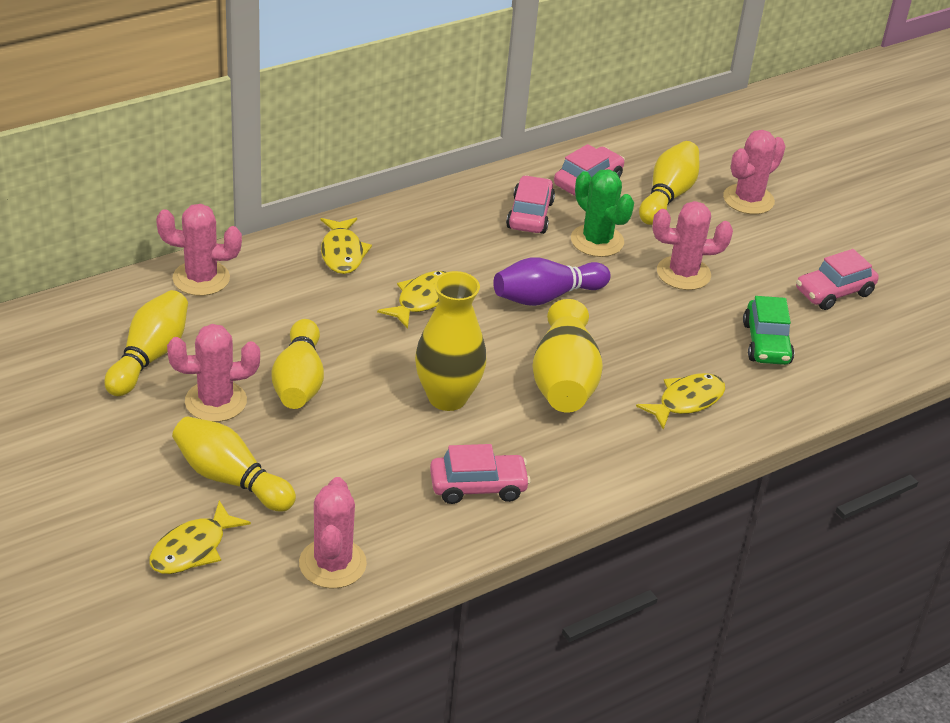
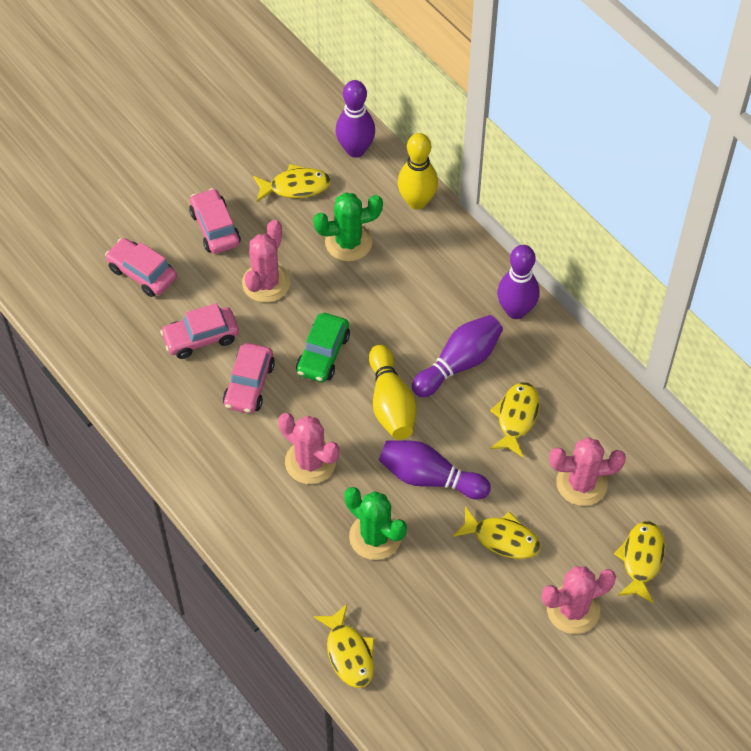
green cactus: [571,169,634,257] = 1 -> [313,192,383,261] [344,487,407,560] = 2
pink cactus: [156,204,242,296] [167,324,260,422] [299,477,367,589] [653,201,733,290] [723,130,786,214] = 5 -> [242,220,290,303] [278,413,340,484] [542,566,616,634] [549,437,626,506] = 4
purple bowling pin: [493,257,611,306] = 1 -> [336,80,375,158] [379,440,491,500] [412,315,503,397] [497,245,539,319] = 4
yellow bowling pin: [104,290,188,396] [172,416,296,512] [271,319,324,409] [639,141,700,225] = 4 -> [369,345,416,440] [398,133,438,210] = 2
yellow fish: [149,500,251,574] [321,218,372,274] [377,271,446,329] [636,373,725,430] = 4 -> [253,164,331,202] [313,604,375,688] [453,506,541,559] [490,382,539,457] [614,521,665,604] = 5
yellow vase: [415,271,486,411] [532,299,603,413] = 2 -> none = 0

